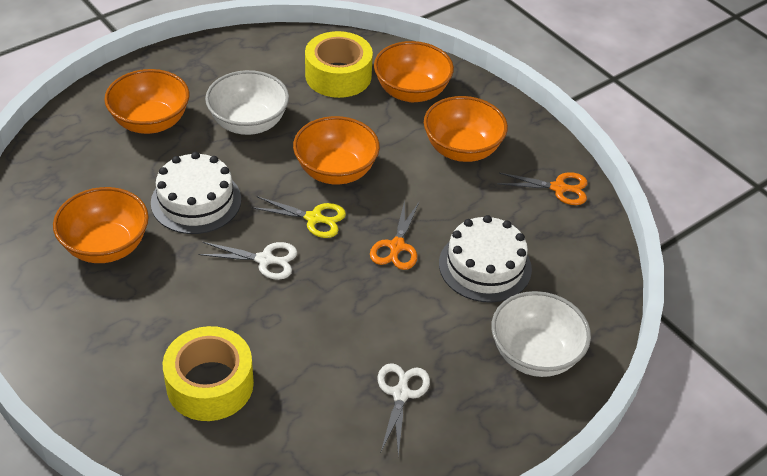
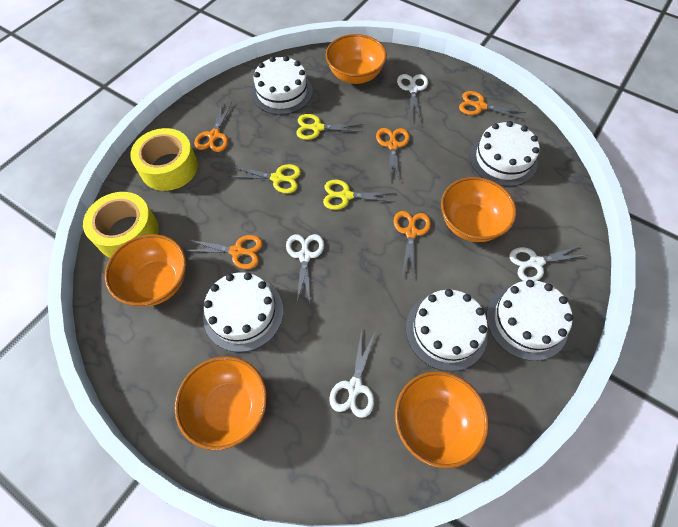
orange scissors: [370,200,419,270] [497,172,587,205] = 2 -> [187,235,263,269] [194,102,232,152] [376,128,410,181] [394,211,431,279] [459,91,526,120] = 5
white bowl: [205,70,289,135] [491,291,591,377] = 2 -> none = 0
white cake: [151,152,241,234] [439,215,532,303] = 2 -> [203,272,283,352] [251,56,313,115] [406,289,488,371] [469,121,539,186] [486,280,573,361] = 5
white scissors: [198,242,297,280] [378,363,430,456] = 2 -> [286,234,324,303] [329,330,375,418] [397,74,428,121] [509,245,588,281] = 4
yellow scissors: [251,196,346,238] = 1 -> [229,164,301,193] [296,114,363,140] [323,180,395,210] = 3

